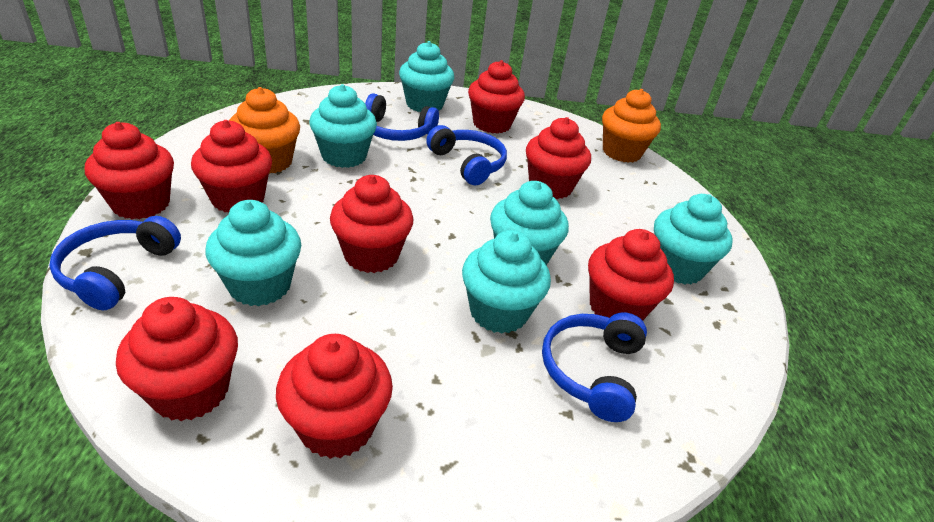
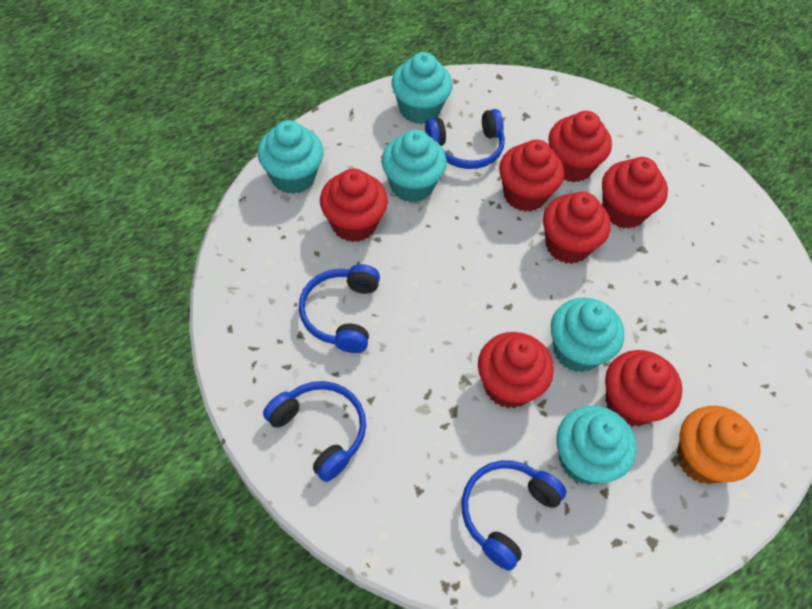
orange cupcake: [229,87,300,174] [602,89,661,163] = 2 -> [677,406,761,484] = 1
red cupcake: [85,122,174,219] [116,297,238,421] [191,120,272,212] [276,334,393,459] [330,175,413,273] [468,60,525,134] [526,117,591,199] [588,229,674,321] = 8 -> [320,169,388,242] [478,332,554,408] [499,139,564,212] [543,191,611,264] [549,111,612,183] [602,157,668,228] [605,350,682,427] = 7
turquoise cupcake: [206,200,301,306] [309,84,377,168] [399,41,454,112] [462,230,551,334] [490,181,569,265] [654,194,733,284] = 6 -> [257,120,324,194] [381,129,447,202] [392,52,453,124] [551,298,624,372] [556,406,637,485] = 5

